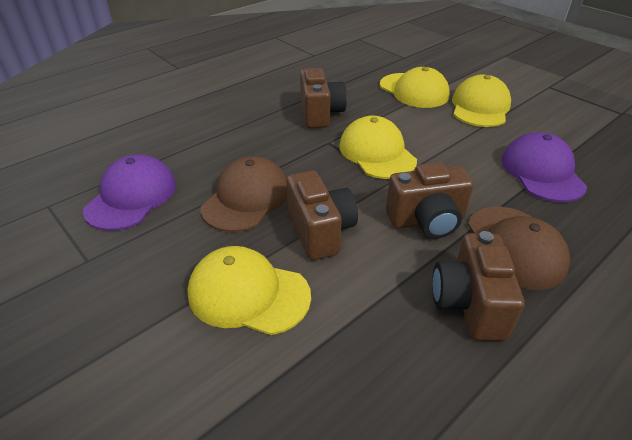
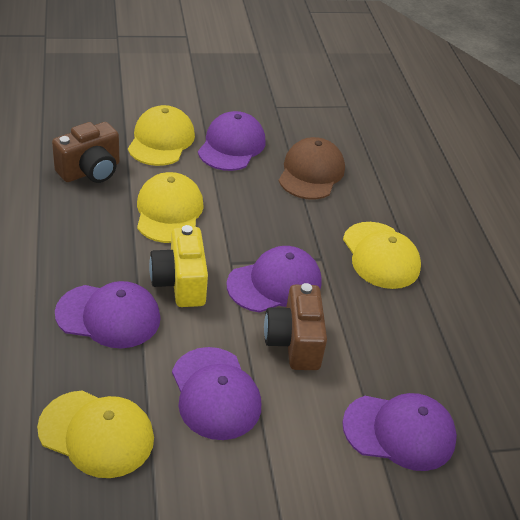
brown camera: [287,171,358,260] [300,68,347,128] [386,162,474,238] [432,231,525,341] = 4 -> [52,122,119,183] [264,283,327,370] = 2
brown cap: [201,156,287,232] [468,207,570,290] = 2 -> [279,137,345,200] = 1
purple cap: [83,154,176,231] [502,132,587,202] = 2 -> [55,281,161,349] [172,347,261,440] [198,111,266,171] [227,246,322,313] [342,393,457,471] = 5
yellow camera: none = 0 -> [149,225,208,307] = 1

